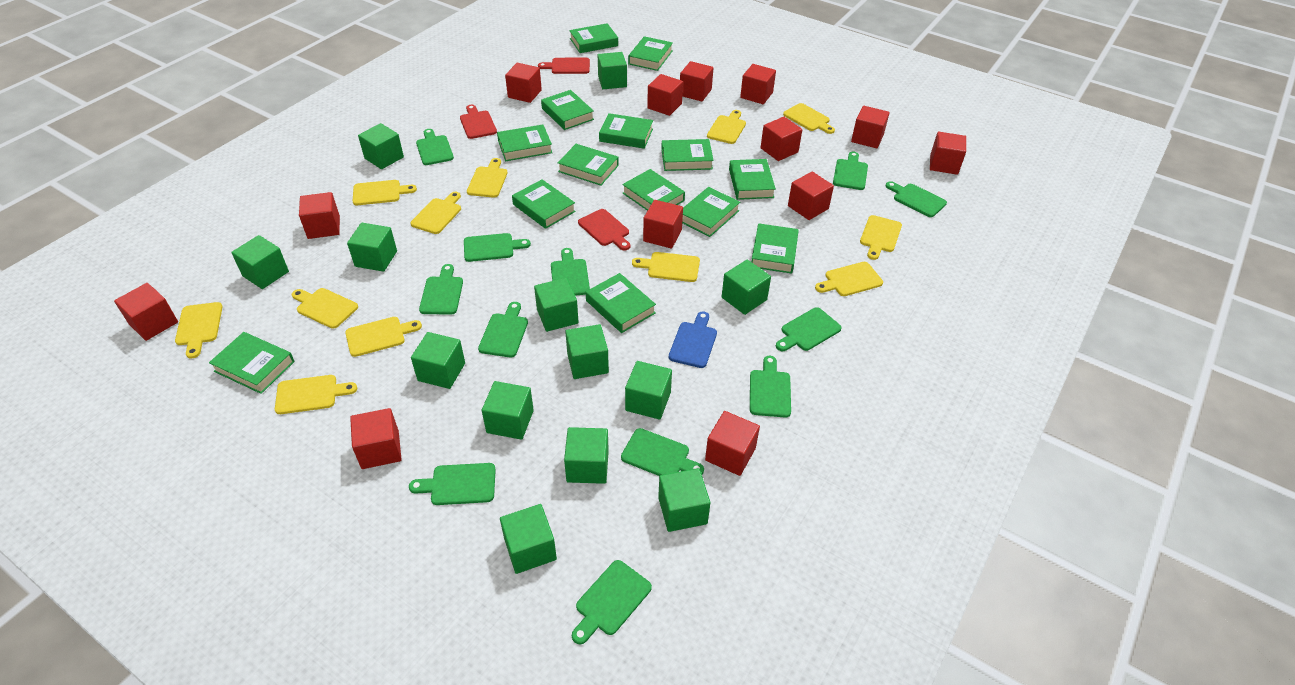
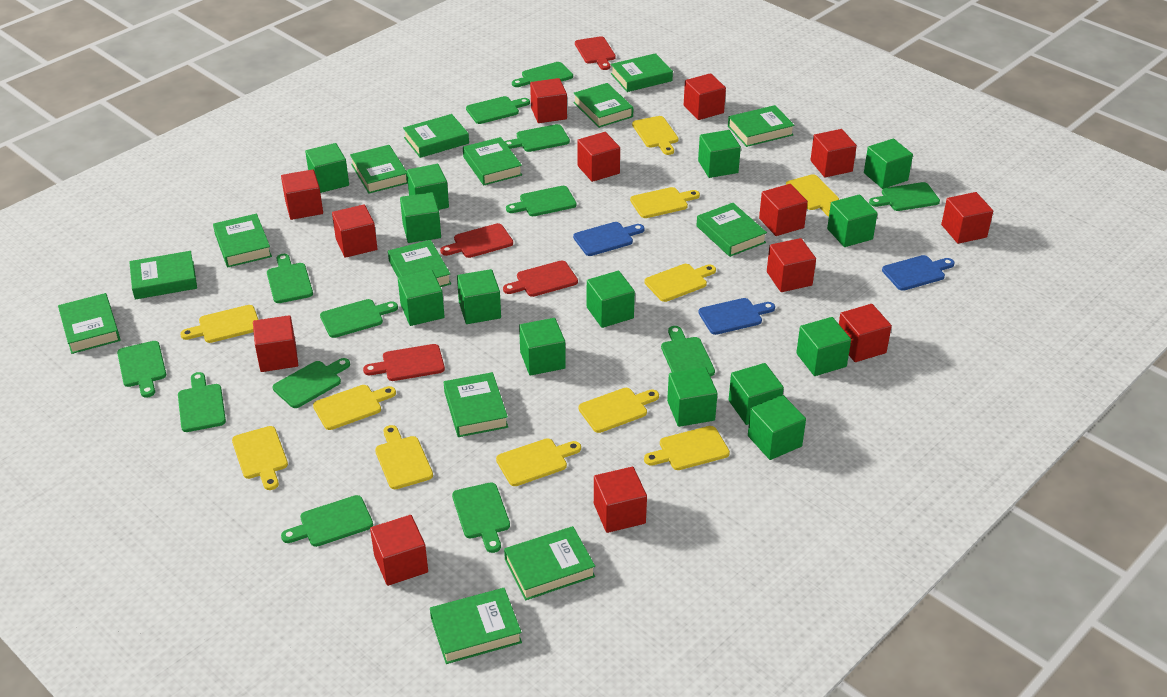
blue cutting board: [669,311,717,368] = 1 -> [573,222,644,256] [698,298,775,335] [882,255,954,291] = 3
green cube: [231,235,289,289] [347,223,397,272] [358,123,404,169] [411,332,465,389] [482,381,534,440] [500,504,557,574] [534,278,579,332] [564,427,609,484] [565,324,609,379] [598,52,627,89] [625,361,672,420] [658,468,710,532] [722,260,771,315] = 13 -> [305,143,349,193] [398,270,445,326] [400,192,441,243] [407,164,449,210] [457,269,501,324] [519,318,566,376] [587,271,635,328] [667,367,718,427] [698,130,741,178] [729,363,784,425] [748,395,806,460] [796,317,851,376] [827,194,877,247] [864,138,913,189] = 14
green cutting board: [409,463,496,505] [416,129,454,165] [419,264,463,315] [464,233,531,262] [478,302,528,357] [551,248,590,296] [572,560,652,644] [621,428,704,476] [750,356,791,418] [776,307,842,351] [833,152,868,190] [885,181,947,217] = 12 -> [117,341,166,398] [178,372,226,432] [267,254,313,303] [273,358,350,408] [281,495,373,547] [320,299,398,338] [452,482,510,553] [466,96,530,124] [505,124,570,152] [506,186,577,216] [512,62,573,87] [661,326,715,376] [869,182,940,211] = 13
red cutting board: [460,105,497,139] [538,58,590,74] [578,209,630,250] = 3 -> [363,344,445,381] [440,223,513,258] [503,260,578,297] [575,36,616,70] = 4
yellow cutting board: [175,302,223,358] [275,375,357,414] [291,288,358,329] [345,317,422,357] [353,180,417,205] [410,192,461,234] [467,158,508,198] [632,252,700,282] [707,110,746,144] [783,103,835,134] [815,262,883,296] [860,215,902,260] = 12 -> [180,305,259,343] [232,426,288,490] [313,385,396,430] [375,425,433,489] [496,438,581,486] [578,388,659,433] [630,187,700,218] [632,116,678,155] [644,264,716,302] [644,426,730,470] [786,174,839,217] = 11

